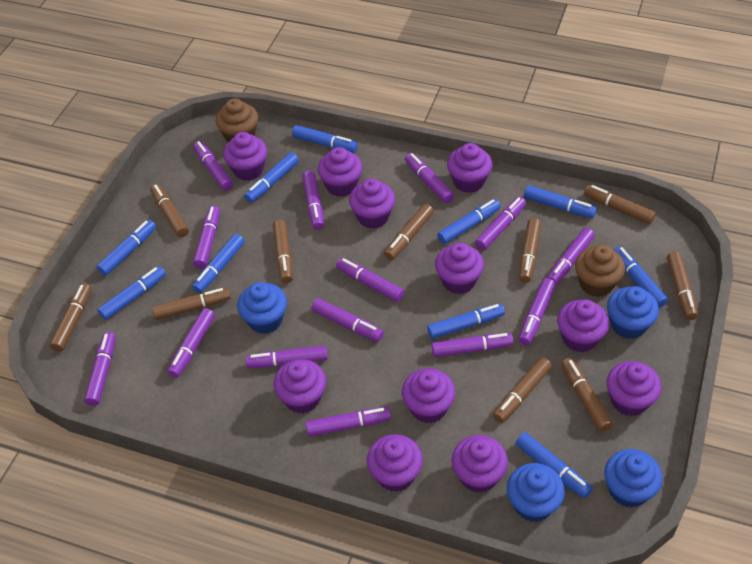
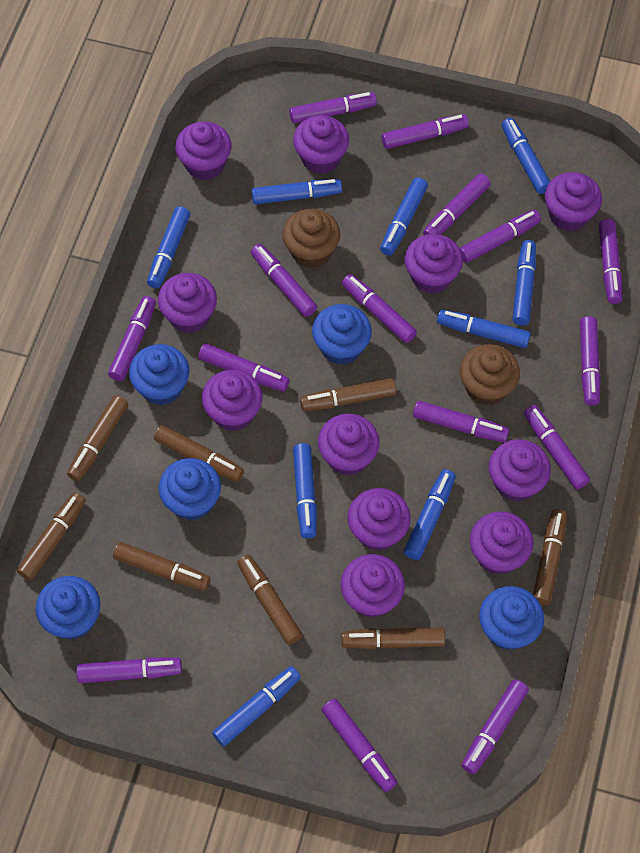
blue cupcake: [237,282,287,334] [507,463,565,522] [604,449,663,508] [607,286,659,339] = 4 -> [36,576,101,640] [129,344,190,406] [159,458,221,521] [312,304,372,365] [479,586,544,650] = 5
blue marker: [97,220,156,276] [98,266,166,320] [192,234,245,293] [244,153,299,203] [292,125,358,153] [427,304,505,339] [437,199,501,244] [516,432,593,498] [524,185,597,218] [614,246,668,308] = 10 -> [147,206,190,288] [212,666,301,746] [252,179,342,204] [293,443,317,538] [380,178,428,256] [404,469,456,560] [437,309,531,348] [502,118,550,194] [513,240,536,325] = 9
brown marker: [50,283,92,352] [150,184,189,237] [152,288,231,320] [273,220,293,283] [384,204,434,260] [493,357,552,423] [519,218,541,283] [561,358,613,432] [584,185,656,224] [667,251,698,320] = 10 -> [17,492,86,581] [67,395,128,481] [113,542,211,591] [154,425,244,482] [237,555,302,645] [300,378,396,411] [342,628,445,649] [533,509,567,605] = 8
purple marker: [84,332,116,406] [168,308,215,378] [193,141,233,191] [193,206,220,268] [246,346,328,368] [302,171,324,230] [305,407,391,437] [311,298,384,342] [336,258,404,302] [405,153,454,203] [431,333,513,357] [475,197,526,250] [519,278,556,345] [547,228,595,285] = 14 -> [77,657,182,683] [108,296,156,381] [198,343,289,392] [251,244,317,317] [289,92,377,123] [321,699,397,792] [342,274,417,343] [382,114,469,149] [413,401,509,442] [423,173,491,235] [460,210,541,263] [461,679,529,774] [524,405,590,489] [580,316,601,406] [599,219,622,304] = 15

